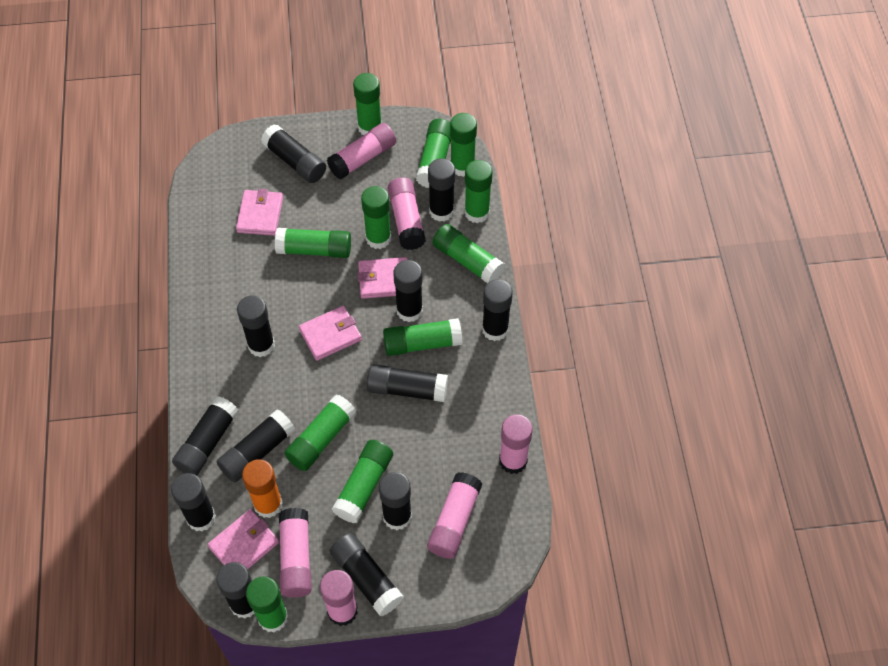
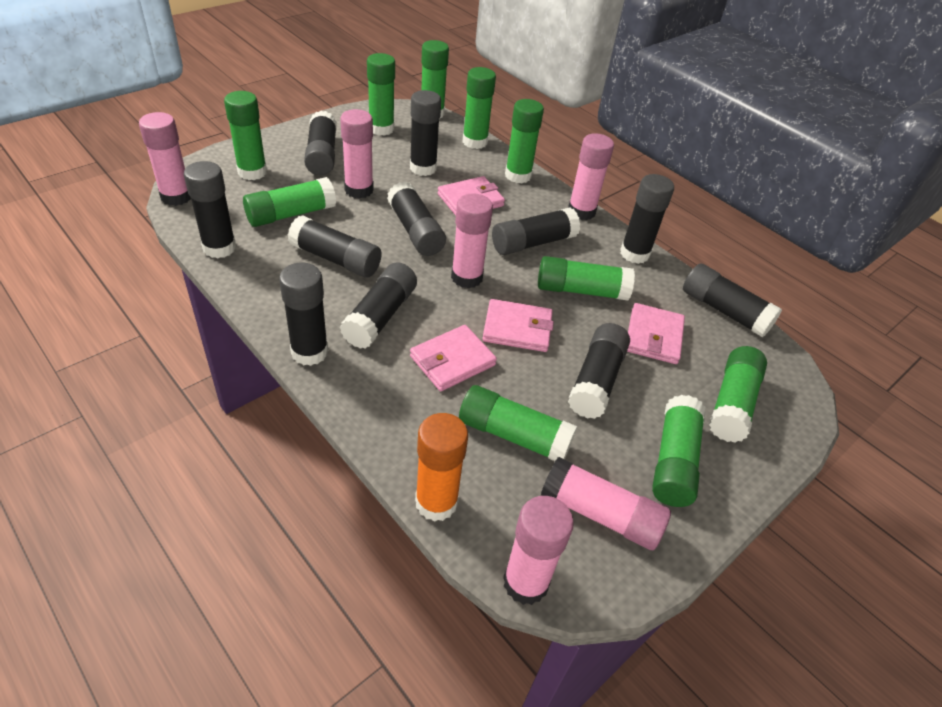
black glue stick: [171,473,216,532] [172,396,239,475] [216,562,255,619] [217,409,295,482] [237,295,275,357] [261,124,326,183] [330,533,404,616] [367,364,448,402] [379,472,412,530] [393,260,423,322] [428,158,455,222] [482,279,513,341] = 12 -> [184,161,236,258] [279,263,328,366] [288,215,381,278] [304,111,337,175] [340,262,417,349] [387,182,446,256] [410,90,441,176] [492,207,580,255] [568,323,630,419] [620,174,674,264] [683,264,782,337] = 11
green glue stick: [246,576,288,632] [275,228,351,258] [284,394,356,471] [332,440,393,523] [353,73,382,135] [361,186,391,249] [383,318,463,356] [416,119,451,188] [433,224,505,283] [450,113,477,177] [464,160,493,223] = 11 -> [224,91,267,180] [243,177,336,227] [367,53,395,136] [421,40,449,118] [459,385,577,461] [463,67,496,149] [505,99,544,183] [538,256,635,301] [652,395,705,507] [709,346,767,443] = 10

